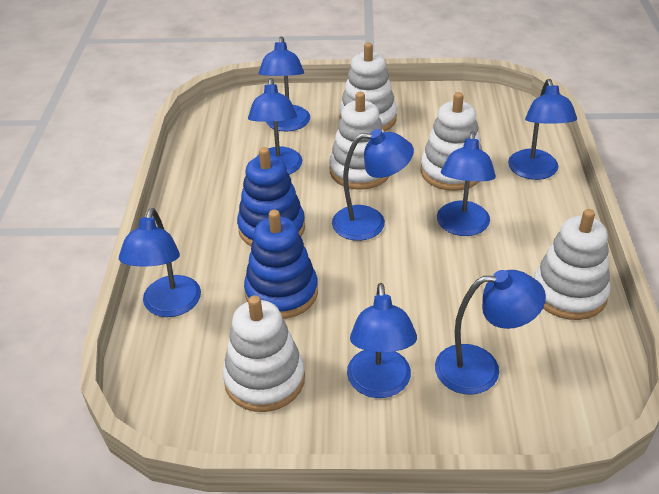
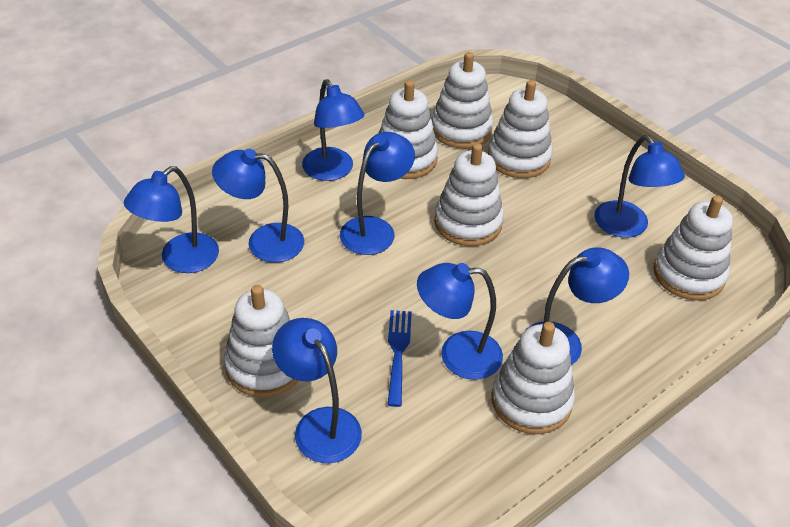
blue fork: none = 0 -> [387,310,412,407] = 1
blue stacking toy: [237,147,305,246] [244,210,318,319] = 2 -> none = 0
white stacking toy: [223,295,305,412] [329,92,390,190] [339,43,397,132] [420,92,482,191] [534,209,611,320] = 5 -> [224,285,298,397] [379,80,438,179] [432,52,493,149] [434,143,504,246] [488,80,552,178] [491,322,575,434] [654,195,733,301] = 7

